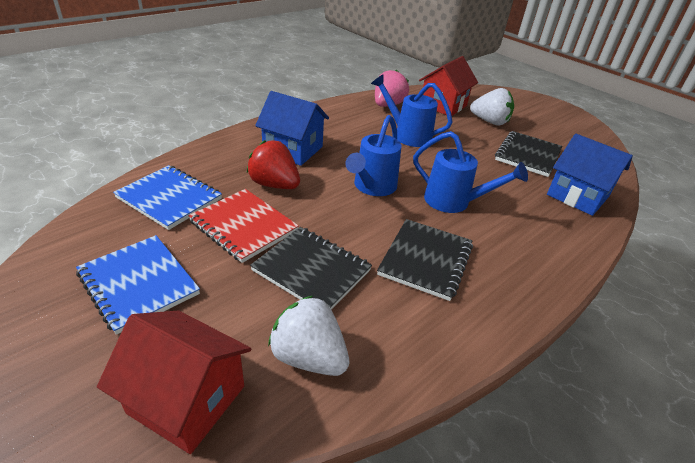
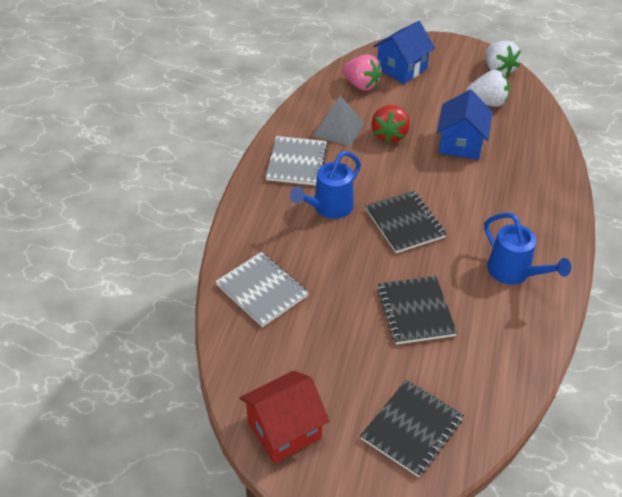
blue notebook: [76,235,200,335] [113,165,222,230] = 2 -> none = 0
blue watering can: [345,115,402,196] [371,74,453,147] [413,131,528,213] = 3 -> [290,151,361,219] [484,213,571,284] = 2
grey notebook: none = 0 -> [215,252,309,327] [265,136,328,185] = 2
grey pyramid: none = 0 -> [313,96,364,146] = 1
red house: [97,310,251,454] [419,56,478,116] = 2 -> [239,371,330,463] = 1
red notebook: [188,189,299,263] = 1 -> none = 0

